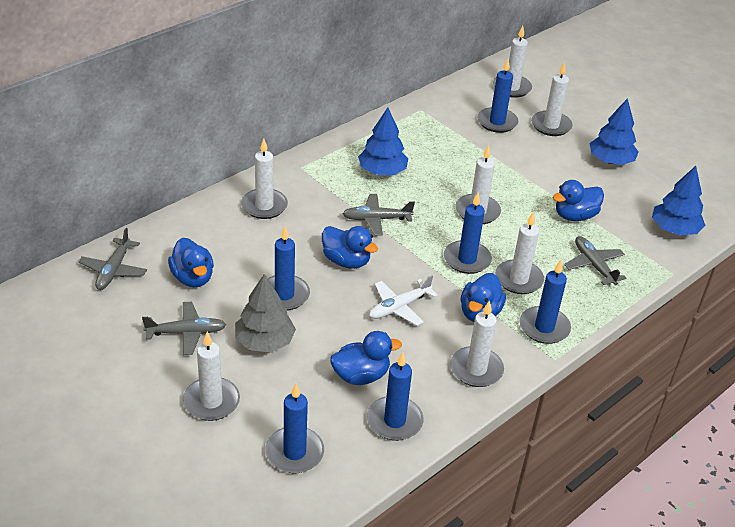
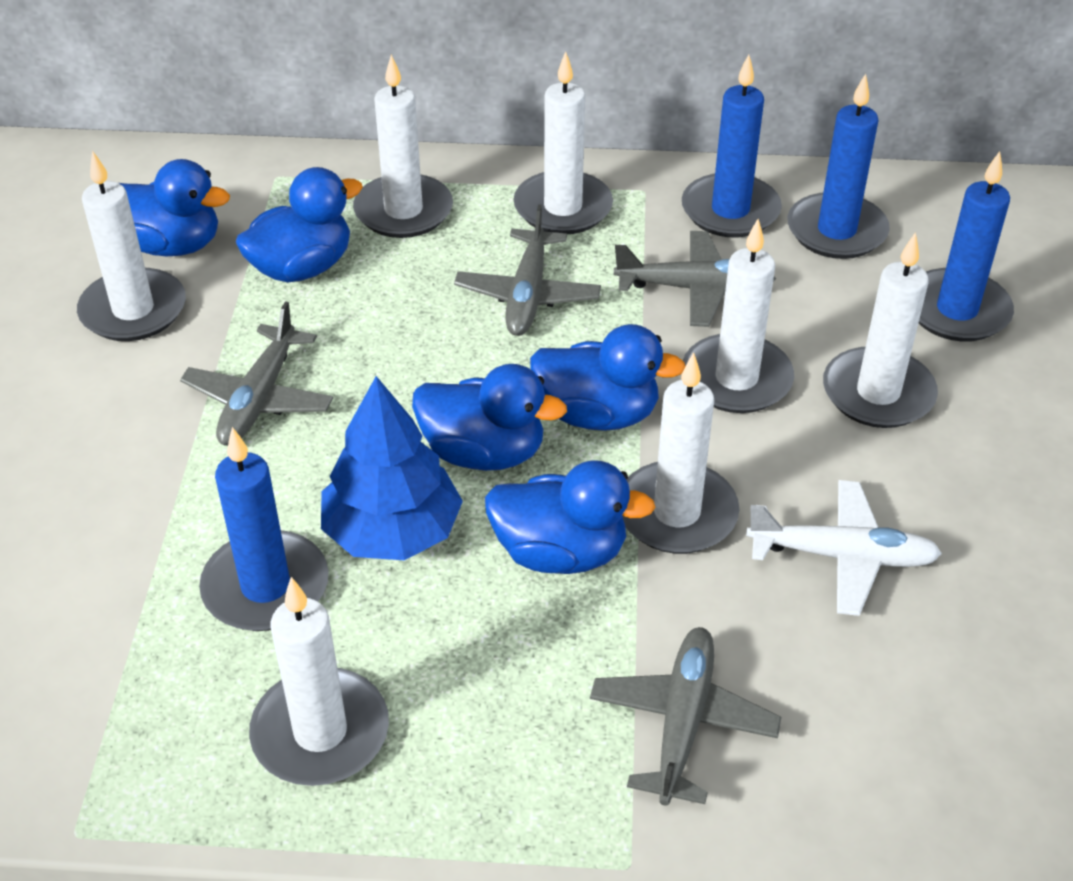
blue candle: [265,383,324,473] [268,227,310,311] [367,352,424,441] [444,193,492,274] [477,59,518,133] [520,260,571,344] = 6 -> [199,427,329,631] [682,54,782,237] [788,74,890,259] [919,151,1014,342] = 4
blue tree: [358,108,408,175] [590,98,638,165] [652,166,705,235] = 3 -> [321,376,463,560] = 1
grey tree: [235,274,296,352] = 1 -> none = 0

